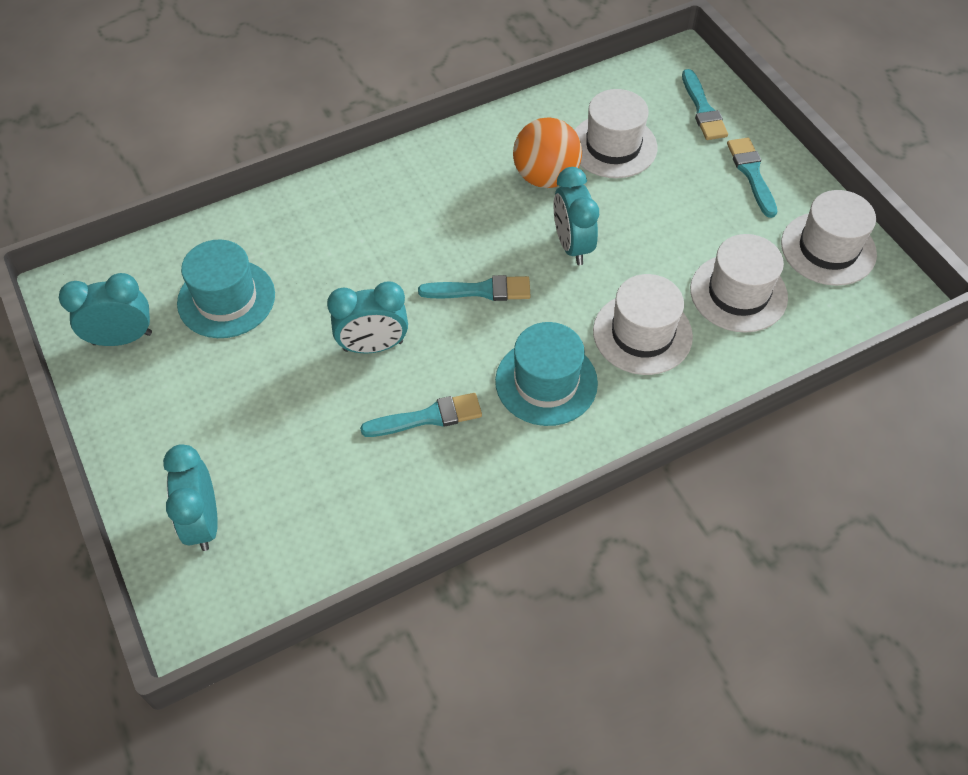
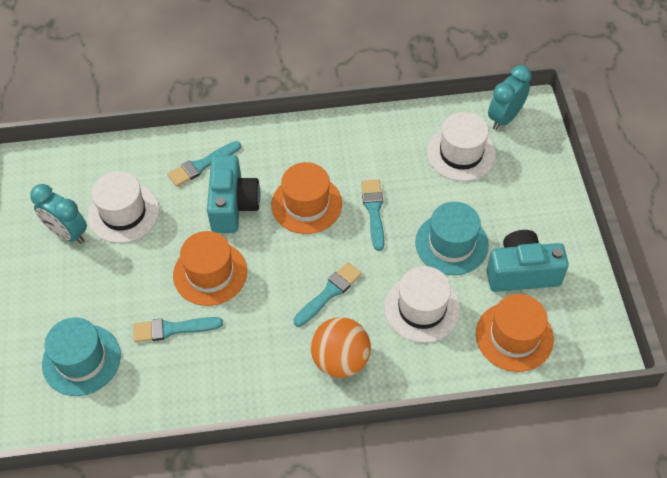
orange hat: none = 0 -> [173,231,247,306] [271,162,342,234] [476,294,554,372] = 3
turquoise camera: none = 0 -> [207,155,260,233] [487,230,569,292] = 2
turquoise clock: [59,273,152,346] [163,444,218,551] [327,281,408,353] [553,167,599,265] = 4 -> [30,184,87,244] [488,65,532,130] = 2
white hat: [575,89,657,178] [593,274,693,375] [690,234,788,333] [781,190,877,286] = 4 -> [87,171,159,243] [384,266,460,343] [427,112,496,181] = 3

